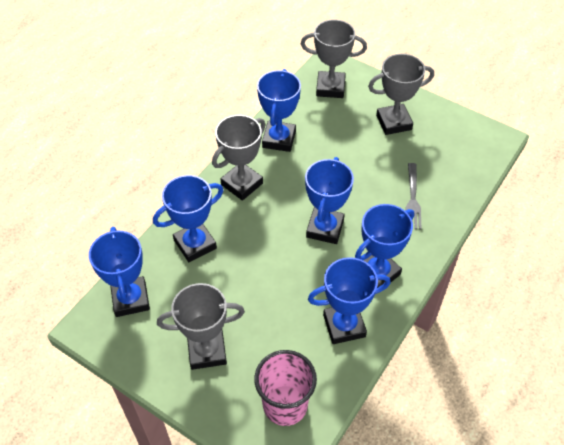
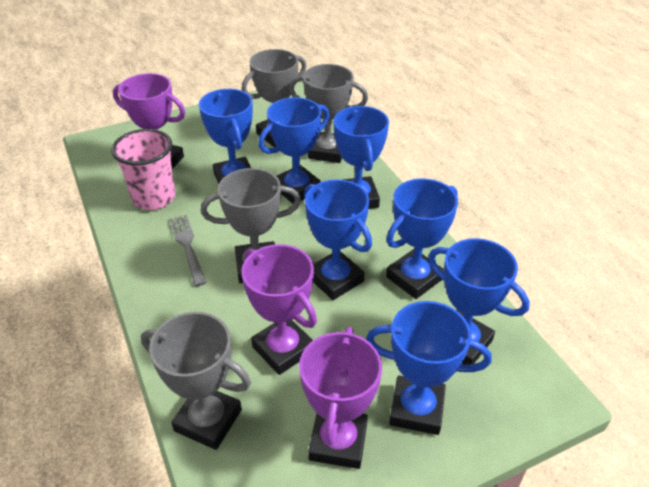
blue trophy: [89,227,150,317] [153,175,223,262] [257,69,301,152] [305,157,354,244] [308,257,391,344] [355,204,414,288] = 6 -> [199,89,253,184] [258,97,330,204] [304,179,372,300] [333,106,389,209] [366,301,492,435] [386,178,458,299] [428,238,530,364] = 7
purple trophy: none = 0 -> [113,73,185,169] [241,244,317,375] [299,327,382,469] = 3

